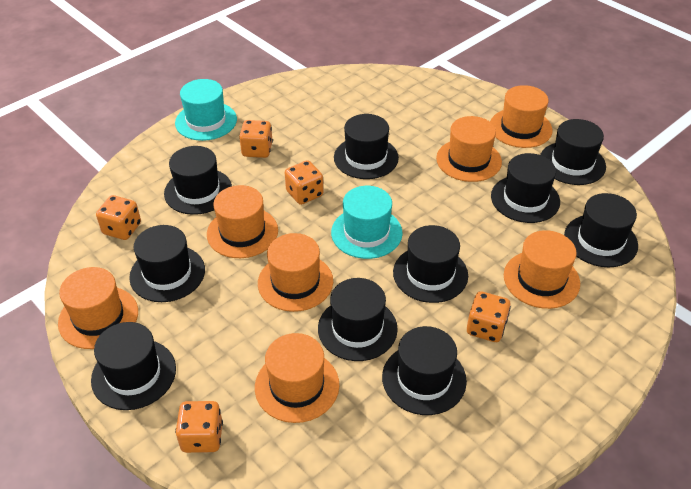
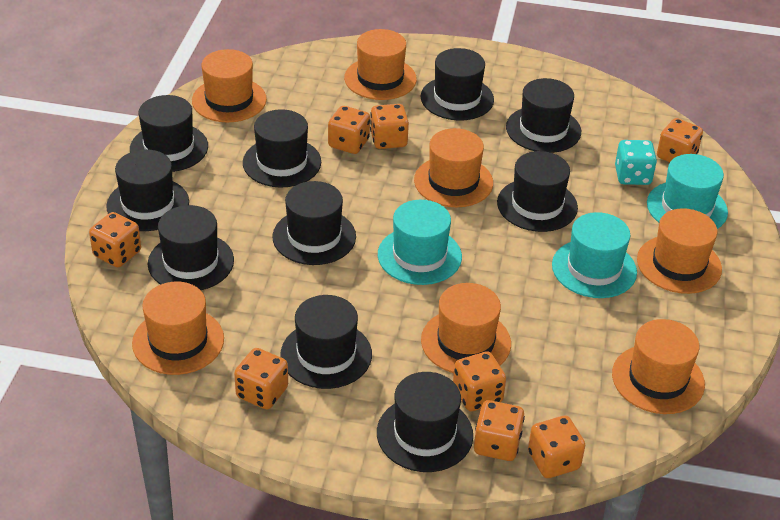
orange dice: [96,195,141,240] [175,401,223,453] [239,120,273,158] [285,160,323,205] [467,291,511,342] = 5 -> [89,212,141,267] [234,348,288,409] [328,106,370,154] [370,104,409,149] [453,351,506,411] [474,400,525,461] [528,416,585,478] [657,118,703,162] = 8
turquoise dice: none = 0 -> [615,140,657,185] = 1
turquoise hat: [175,79,237,141] [331,186,403,259] = 2 -> [378,200,462,285] [552,212,637,298] [647,154,728,229] = 3

